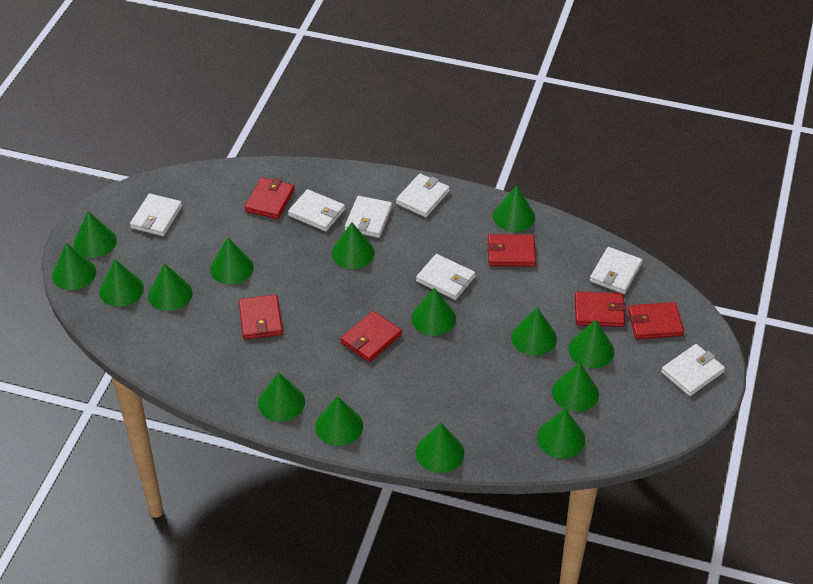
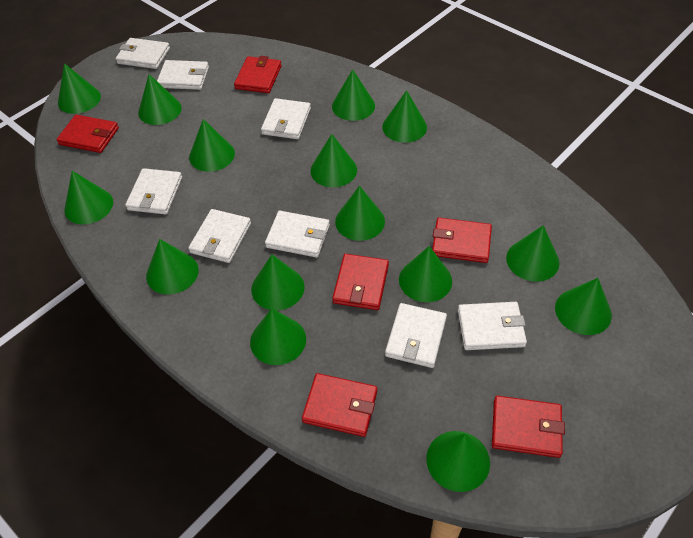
white wallet: [130,193,182,236] [288,189,345,231] [345,196,392,238] [396,174,450,217] [416,254,475,300] [590,247,642,294] [661,344,725,396] = 7 -> [116,38,170,69] [125,168,182,214] [157,60,209,90] [188,209,251,263] [261,98,311,139] [265,211,330,258] [385,303,447,368] [458,302,527,350] = 8

